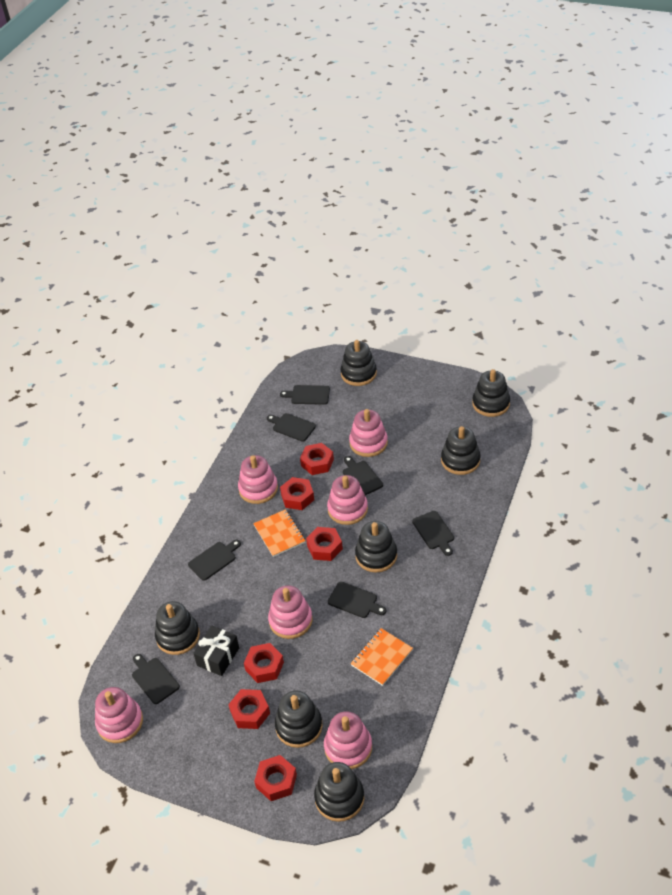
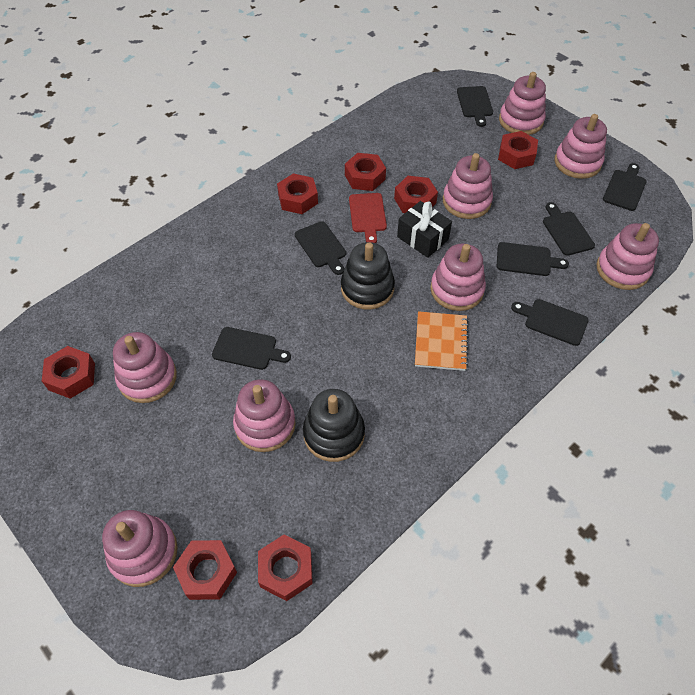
black stacking toy: [155,601,200,655] [275,691,322,748] [314,762,364,822] [341,340,377,386] [355,521,397,573] [441,426,481,475] [472,369,510,417] = 7 -> [303,389,365,462] [341,242,395,310] = 2
orange notebook: [253,509,306,557] [350,628,413,686] = 2 -> [415,311,469,371] = 1
pink stacking toy: [95,687,143,743] [238,455,278,504] [268,585,312,639] [324,711,372,769] [327,475,368,525] [349,409,388,457] = 6 -> [102,510,178,587] [113,332,177,403] [233,379,296,452] [430,244,486,311] [443,153,493,219] [499,72,546,135] [555,114,607,179] [596,223,659,290] = 8
red cutting board: none = 0 -> [349,193,387,243] = 1
red nut: [228,689,270,729] [244,643,284,683] [254,755,297,801] [280,477,314,510] [300,443,334,475] [306,527,343,561] = 6 -> [42,346,95,399] [173,540,237,600] [258,535,313,601] [277,173,318,214] [345,153,386,191] [394,176,438,213] [498,131,538,169] = 7

